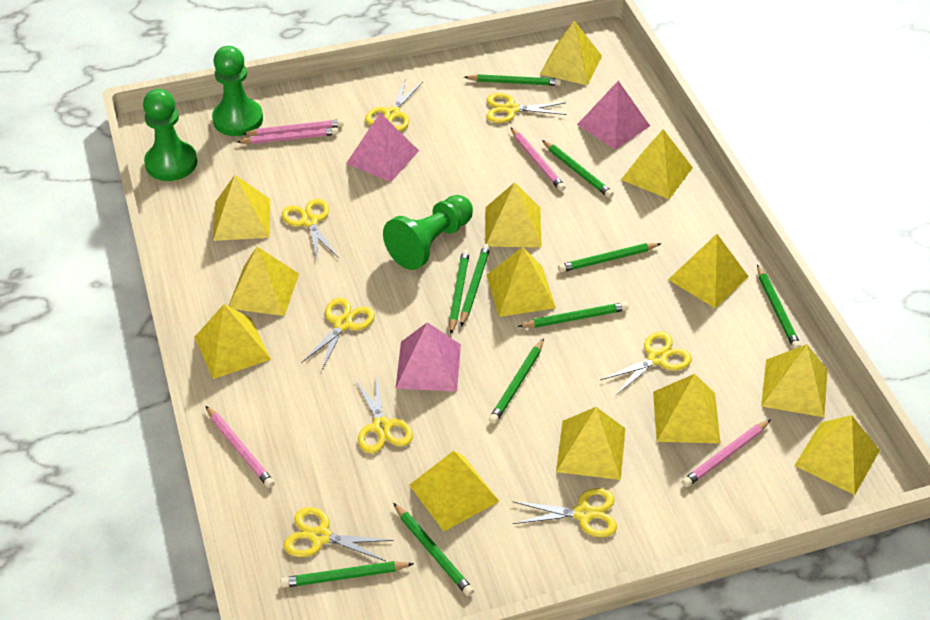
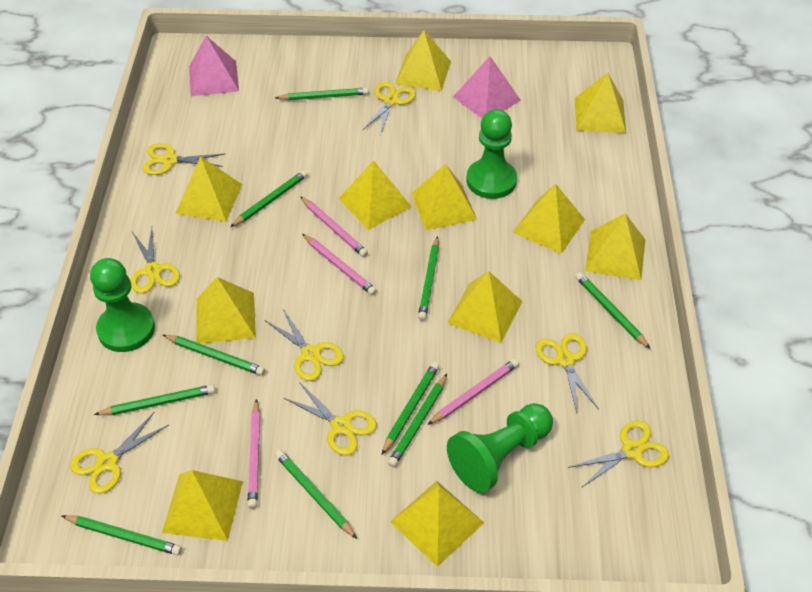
pink pencil: [206,406,275,488] [237,127,338,144] [243,119,344,136] [511,128,566,191] [682,419,771,487] = 5 -> [248,399,260,509] [300,196,368,257] [302,234,377,295] [427,359,519,425] = 4
pink pyramid: [346,113,419,182] [395,322,461,392] [577,81,650,150] = 3 -> [189,36,239,96] [453,56,521,118] = 2
yellow pyramid: [195,304,271,379] [213,175,270,241] [229,247,299,316] [409,451,499,531] [485,182,542,247] [487,247,556,317] [540,21,602,86] [556,407,625,480] [621,129,693,199] [653,374,721,443] [668,234,749,308] [761,344,828,417] [794,415,880,495] = 13 -> [162,470,243,541] [175,156,242,222] [197,277,256,344] [338,160,412,230] [390,481,484,567] [395,30,451,91] [411,164,477,230] [448,271,522,343] [513,184,585,254] [575,73,626,133] [585,213,645,280] = 11

